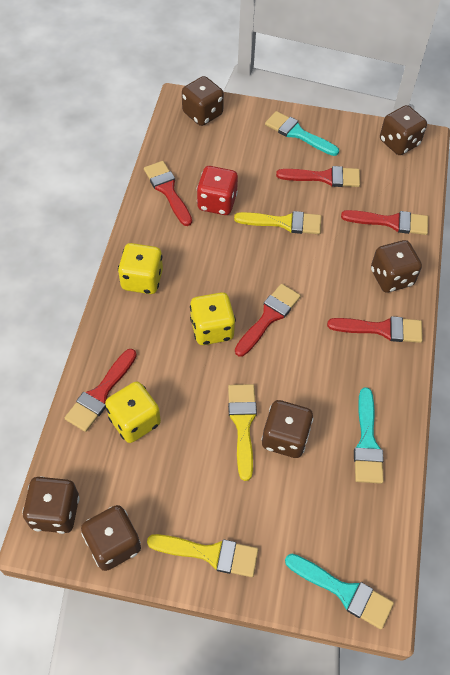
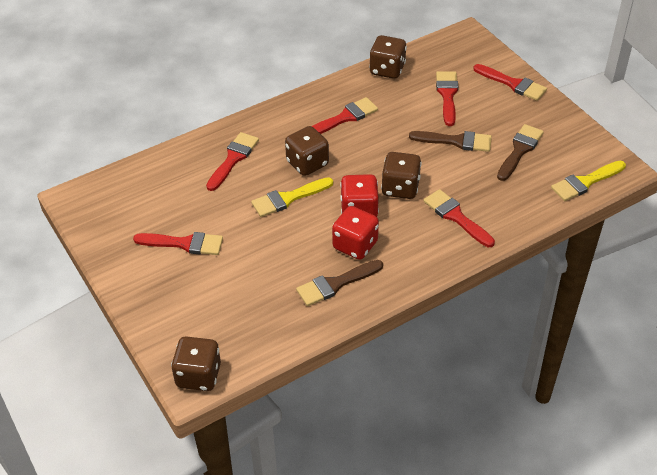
brown brush: none = 0 -> [296,260,383,306] [409,131,492,152] [497,124,544,181] = 3
brown dice: [22,476,80,534] [81,505,141,571] [182,76,224,126] [261,400,314,458] [371,240,422,292] [380,105,427,155] = 6 -> [171,336,221,391] [285,126,329,176] [369,35,407,79] [381,152,421,199] = 4
red dice: [197,166,238,215] = 1 -> [332,206,379,260] [340,174,379,217] = 2
turquoise brush: [265,111,339,156] [285,554,394,630] [354,387,384,484] = 3 -> none = 0
yellow brush: [147,534,258,577] [228,384,257,481] [234,211,321,234] = 3 -> [251,177,333,217] [551,161,626,201] = 2
yellow dice: [105,381,161,443] [118,243,163,294] [190,292,236,345] = 3 -> none = 0

